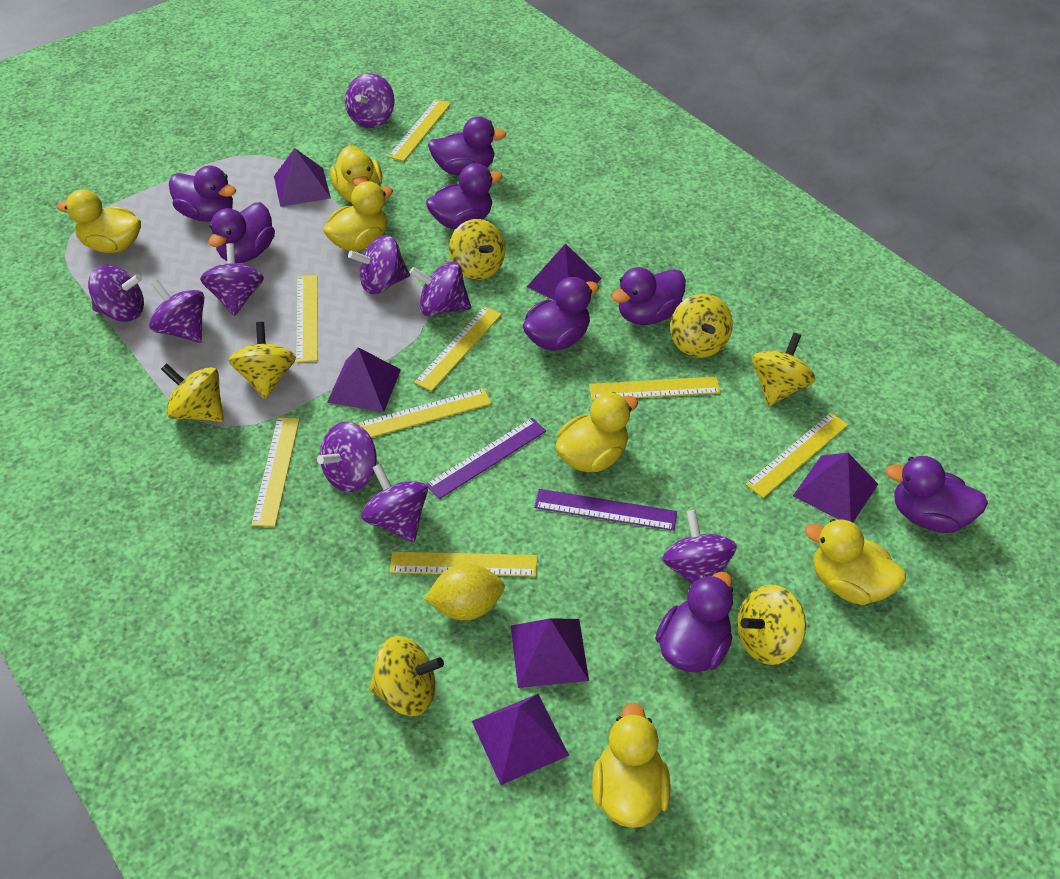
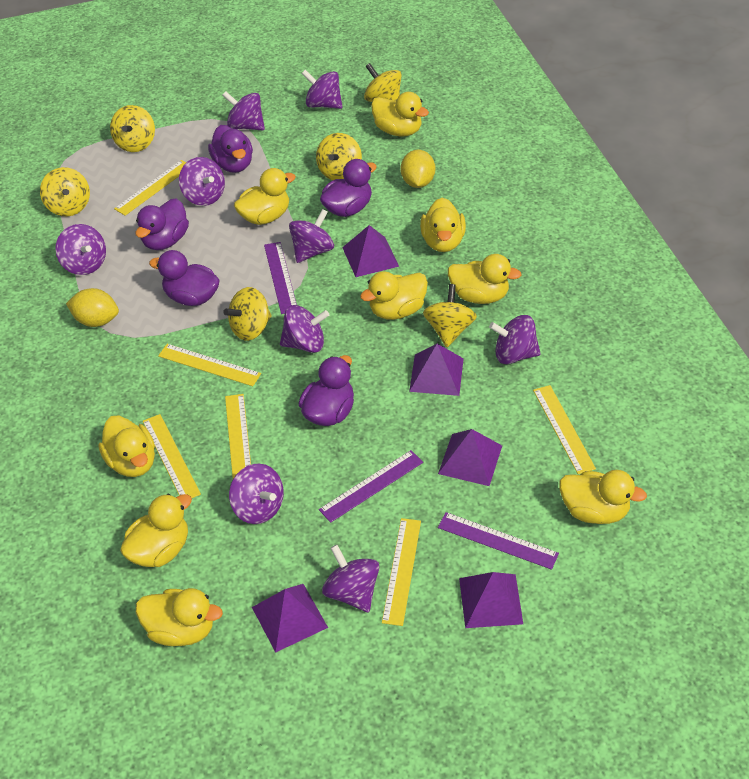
purple duck: [169,166,236,222] [209,202,275,263] [426,163,502,229] [428,116,506,175] [523,277,599,351] [611,267,686,325] [655,572,733,673] [886,456,988,533] = 8 -> [135,198,189,250] [149,250,220,306] [208,125,253,173] [299,355,354,426] [320,159,377,217] = 5
purple pyramid: [274,148,331,207] [327,347,401,412] [472,694,569,785] [511,618,589,688] [527,243,602,300] [793,453,878,523] = 6 -> [252,584,328,653] [342,225,399,277] [409,344,464,396] [438,429,502,486] [459,572,523,628] = 5
purple ruler: [426,418,546,499] [534,489,677,531] = 2 -> [264,242,297,314] [319,450,423,523] [438,512,559,570] = 3
yellow duck: [57,189,141,253] [323,181,393,252] [330,145,382,203] [556,392,638,472] [592,702,671,828] [805,519,906,605] = 6 -> [98,416,155,477] [120,494,192,567] [136,588,223,646] [234,168,296,225] [360,271,428,320] [371,92,429,137] [420,198,466,252] [448,254,521,304] [559,470,647,524] = 9
yellow lemon: [424,564,505,620] = 1 -> [66,288,119,327] [401,150,435,188] = 2
yellow ruler: [252,417,300,527] [296,275,318,363] [359,388,491,438] [388,99,451,162] [390,551,537,577] [414,306,502,391] [589,377,721,401] [745,412,848,498] = 8 -> [114,160,186,216] [143,414,201,498] [158,344,261,386] [225,394,251,479] [382,518,421,626] [533,385,596,474] = 6
yellow spinning top: [161,363,224,422] [228,322,296,399] [369,636,444,716] [449,219,505,280] [670,294,733,358] [737,585,806,665] [752,333,815,407] = 7 -> [40,167,90,216] [110,105,155,152] [223,287,271,341] [316,133,362,180] [364,63,401,102] [423,284,477,347] = 6

